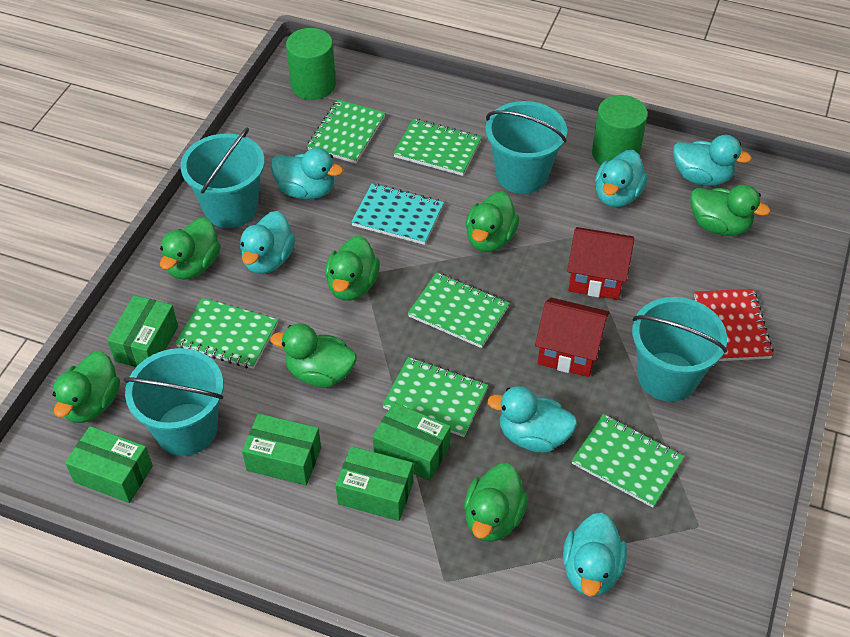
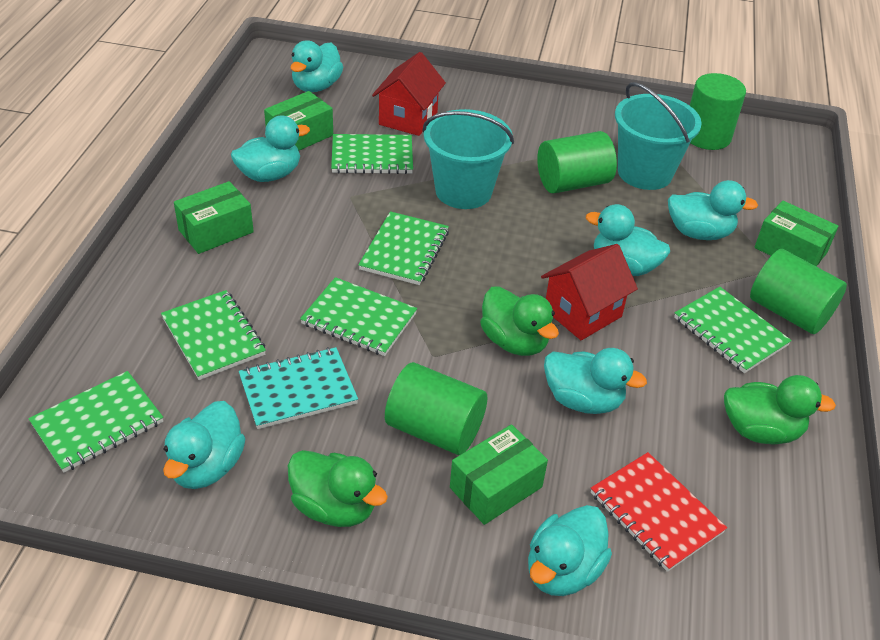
green box: [65,426,153,503] [107,295,178,367] [242,413,321,485] [335,446,413,521] [372,402,451,481] = 5 -> [174,181,254,254] [264,91,333,150] [450,424,548,525] [754,201,838,266] = 4
green cylinder: [286,28,336,100] [592,95,648,165] = 2 -> [385,362,487,455] [537,131,617,193] [690,73,746,150] [750,249,847,334] = 4
green duck: [53,351,120,423] [160,217,221,279] [270,323,357,388] [325,235,380,300] [464,463,528,542] [466,191,519,252] [690,185,770,236] = 7 -> [288,450,388,527] [480,286,559,356] [724,375,836,445] = 3
turquoise bucket: [123,348,223,456] [180,127,265,228] [486,101,567,194] [632,297,727,401] = 4 -> [422,109,514,209] [615,82,702,190] = 2
turquoise duck: [240,211,295,274] [271,148,343,200] [487,386,577,453] [563,513,627,596] [595,150,648,207] [673,135,752,186] = 6 -> [163,401,245,489] [231,116,310,182] [291,40,343,92] [528,505,612,596] [544,348,647,414] [586,204,670,276] [668,180,758,240] = 7

